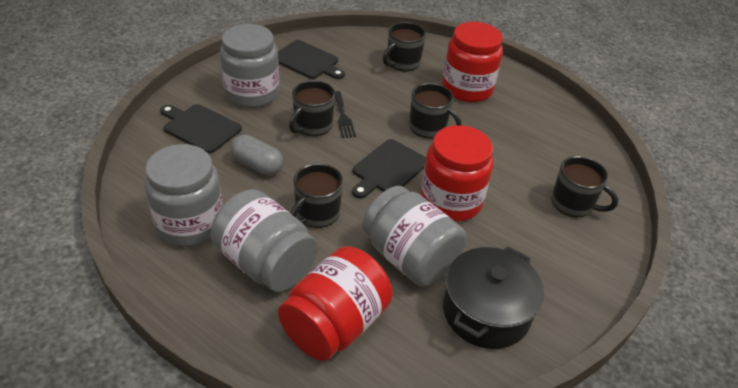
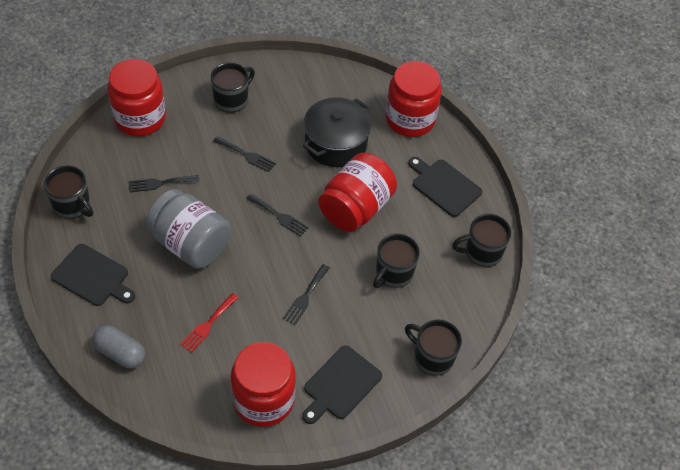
black fork: [335,91,356,138] = 1 -> [129,175,199,192] [213,136,276,172] [246,194,309,237] [283,264,330,325] = 4
grey jar: [144,144,223,247] [211,189,318,292] [220,24,279,108] [362,186,466,287] = 4 -> [146,189,231,269] = 1
red fork: none = 0 -> [180,293,238,353] = 1
red jar: [278,246,393,361] [420,125,494,222] [442,22,503,102] = 3 -> [108,59,166,136] [231,342,296,427] [319,153,397,232] [385,61,442,137] = 4

